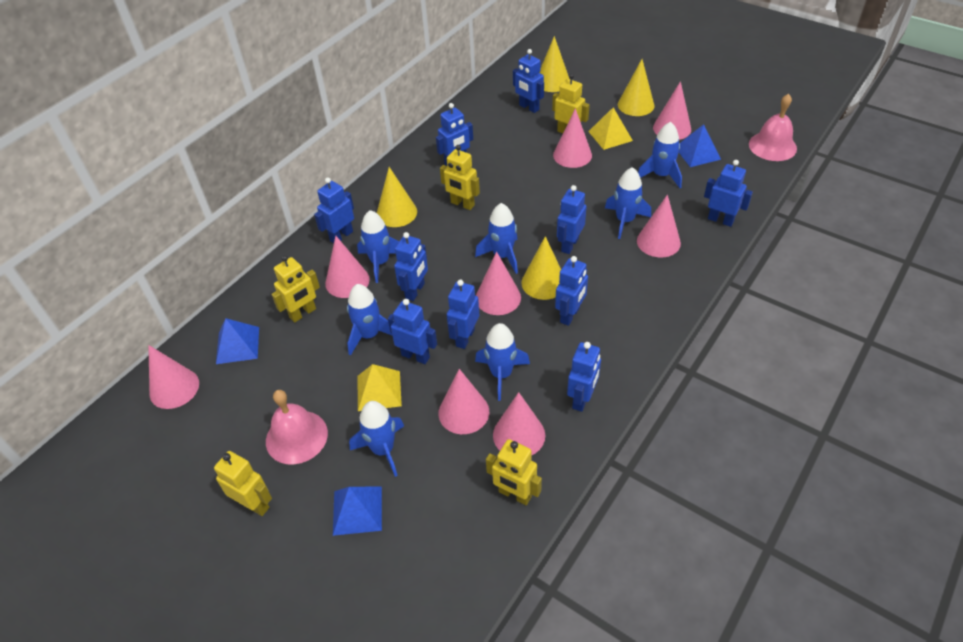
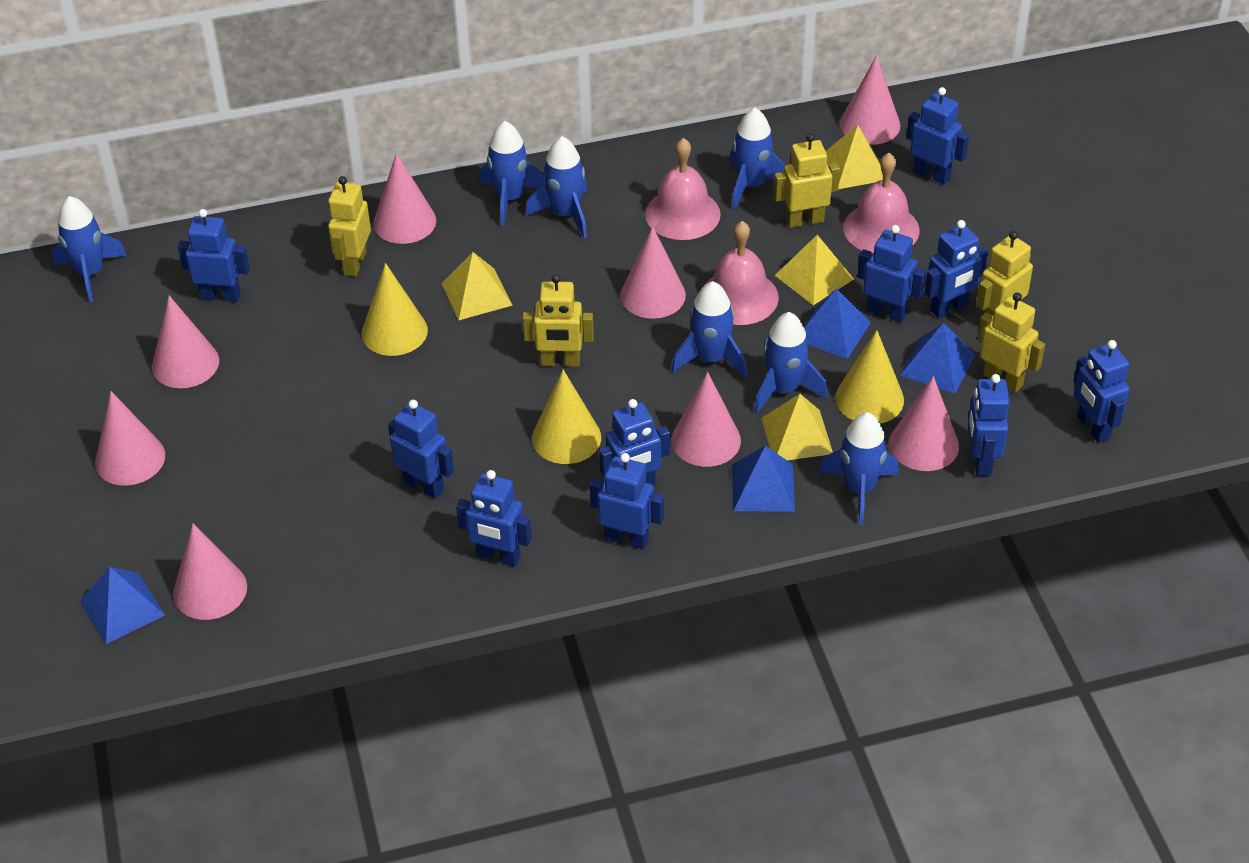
blue pyramid: [216,318,259,364] [333,487,382,536] [678,124,721,167] = 3 -> [80,567,165,644] [732,446,795,511] [804,288,871,359] [900,323,975,394] = 4
pink bell: [266,390,328,465] [749,94,797,161] = 2 -> [645,138,721,240] [705,221,779,325] [843,153,920,254] = 3
yellow cone: [377,167,417,227] [521,236,561,300] [539,36,569,92] [618,59,654,116] = 4 -> [362,263,428,356] [532,370,601,464] [835,330,904,424] = 3
yellow pyramid: [358,364,402,411] [588,107,633,150] = 2 -> [441,252,513,320] [761,394,833,460] [774,235,854,305] [826,125,883,189] = 4

